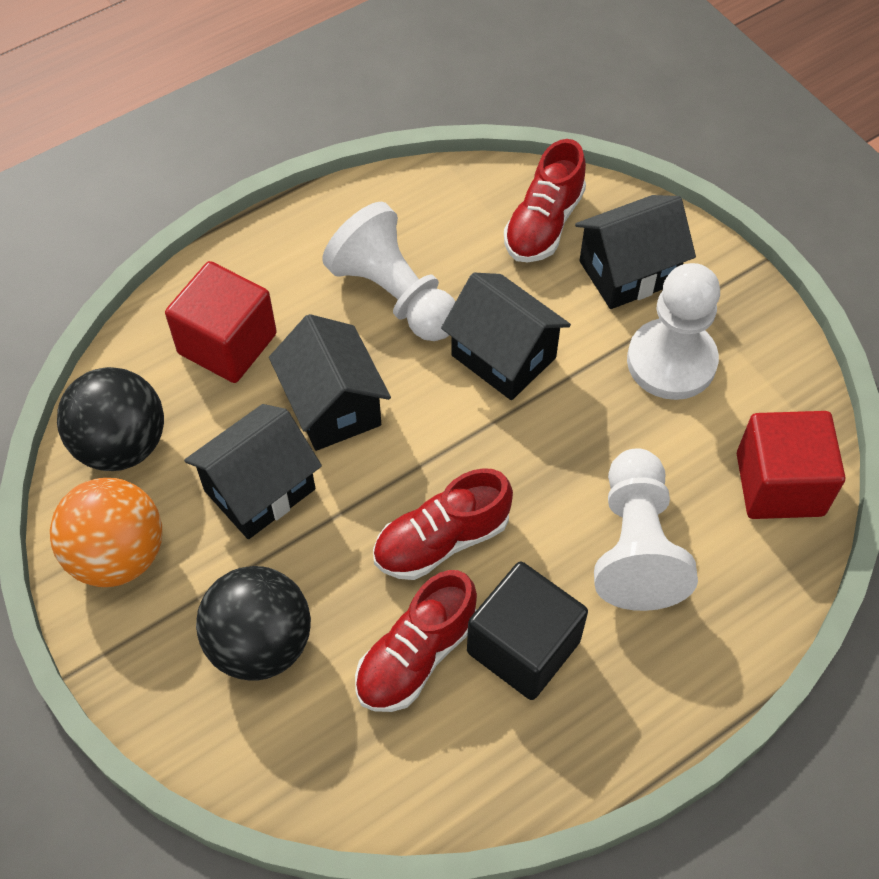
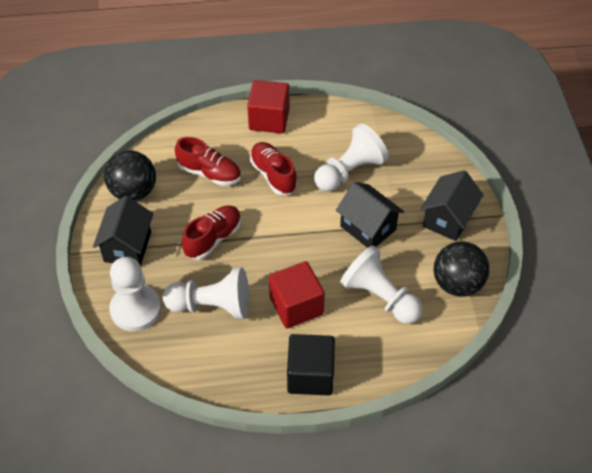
black house: [184,404,322,539] [269,314,391,451] [441,273,571,400] [575,195,696,309] = 4 -> [93,196,153,266] [336,182,404,248] [420,170,484,241] = 3
orange ball: [50,478,162,587] = 1 -> none = 0
white pawn: [322,202,455,341] [594,448,698,611] [627,263,720,400] = 3 -> [109,257,161,332] [163,267,249,319] [314,123,389,191] [340,245,423,324] = 4

